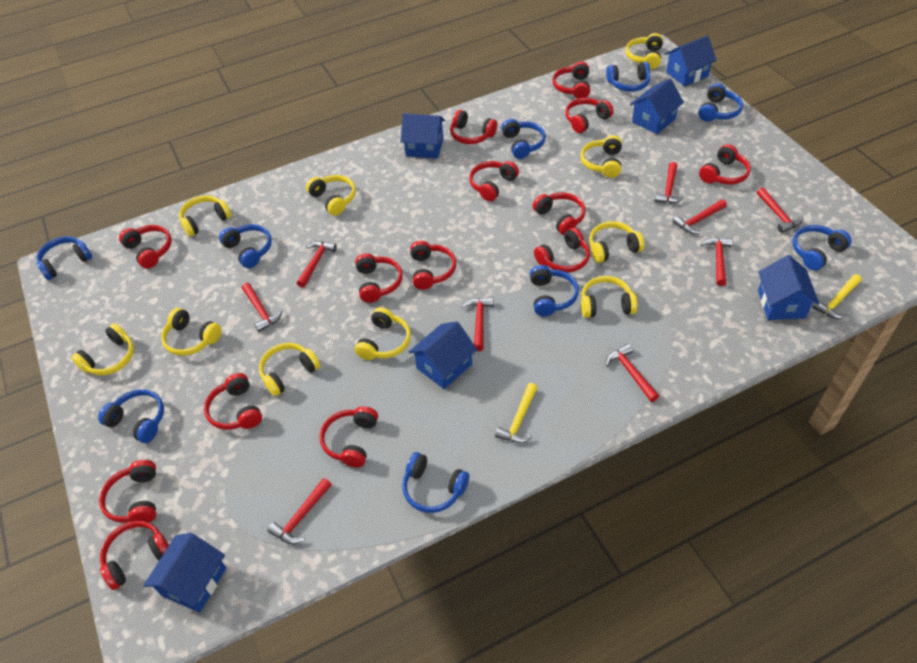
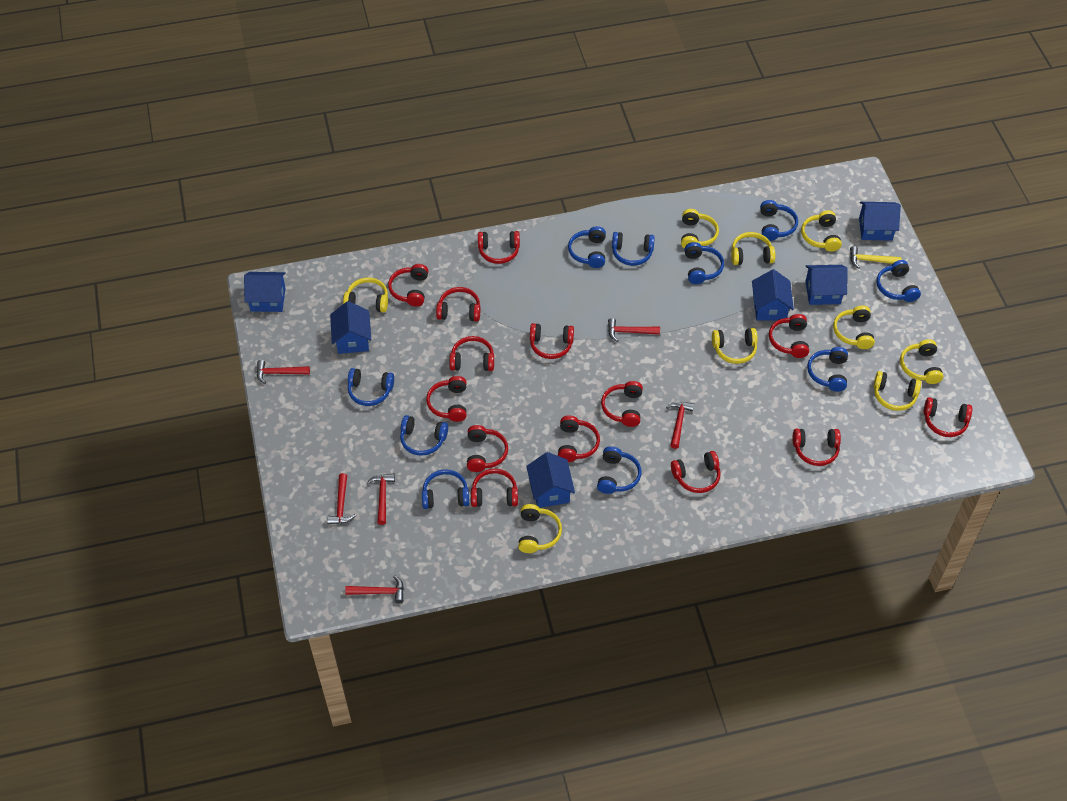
blue headphones: [36,236,92,280] [98,389,164,443] [219,224,272,268] [402,452,469,513] [501,119,546,159] [530,265,579,316] [606,62,650,92] [698,83,743,122] [793,225,852,271] = 9 -> [348,368,394,406] [400,415,448,456] [422,469,469,509] [568,226,606,268] [597,446,641,494] [612,232,655,266] [684,242,724,284] [760,200,798,241] [807,347,848,392] [876,260,921,302] = 10
red hammer: [242,283,283,332] [267,478,332,544] [297,241,337,288] [462,297,493,351] [606,344,659,402] [654,162,685,203] [673,199,727,234] [701,238,733,286] [757,187,803,233] = 9 -> [256,360,310,384] [327,473,356,524] [345,575,404,603] [367,474,395,525] [608,318,660,341] [666,402,694,449] = 6
yellow hammer: [495,383,538,443] [812,274,862,319] = 2 -> [850,246,901,268] = 1
yellow headphones: [71,323,134,375] [161,308,221,356] [179,195,231,236] [259,343,320,396] [306,175,356,216] [355,307,411,360] [580,135,622,178] [581,276,637,318] [589,221,645,263] [626,33,663,69] = 10 -> [343,277,388,312] [518,504,562,553] [681,209,719,249] [712,328,758,364] [731,232,775,265] [801,210,842,252] [833,305,875,349] [874,371,921,411] [900,339,943,384] = 9

